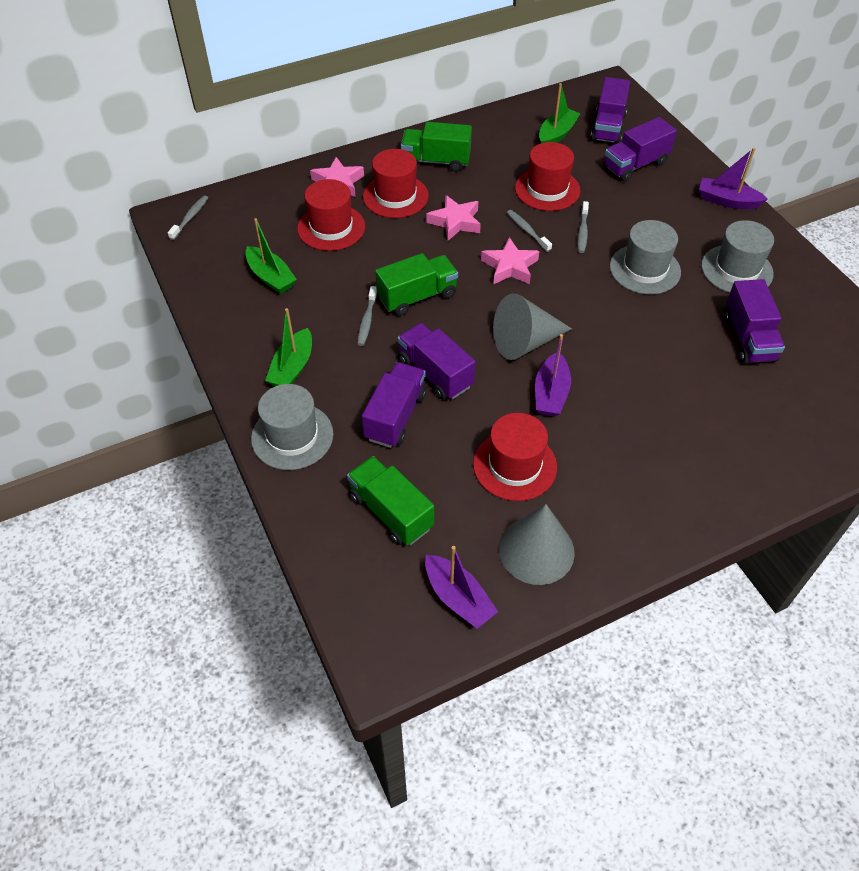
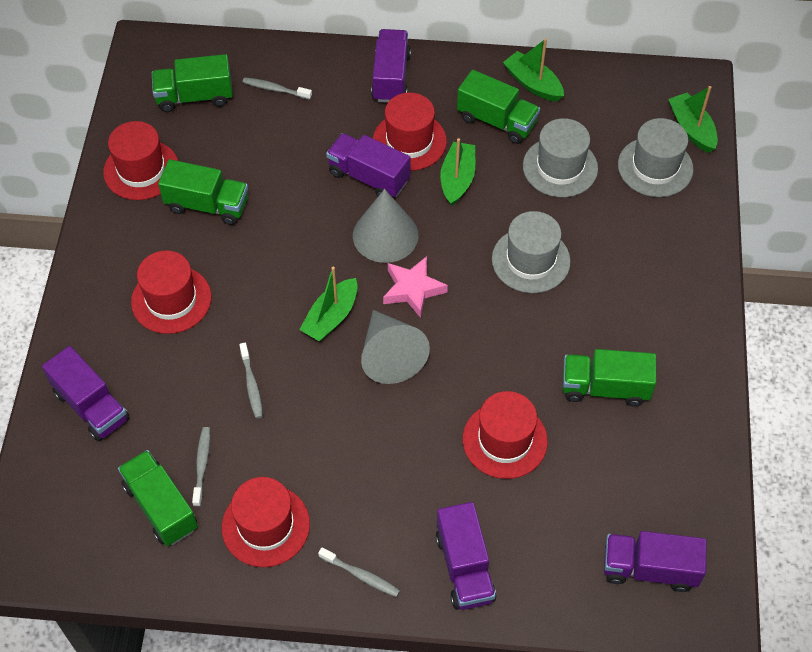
green boat: [245,218,297,294] [265,308,312,386] [539,83,581,143] = 3 -> [299,267,358,341] [440,138,475,206] [503,38,564,102] [668,86,718,153] = 4
green truck: [347,456,434,545] [375,253,458,316] [401,122,472,172] = 3 -> [118,450,198,546] [152,54,233,112] [158,159,248,225] [457,70,540,144] [563,349,656,407] = 5
pink star: [310,157,364,197] [426,195,481,241] [481,237,540,284] = 3 -> [383,256,448,318] = 1
purple boat: [425,546,498,629] [535,334,571,417] [699,148,768,209] = 3 -> none = 0
red hat: [297,179,365,251] [363,149,429,218] [473,413,557,501] [515,142,581,211] = 4 -> [103,121,178,200] [131,250,211,334] [222,477,310,567] [373,93,447,171] [463,391,548,479] = 5

